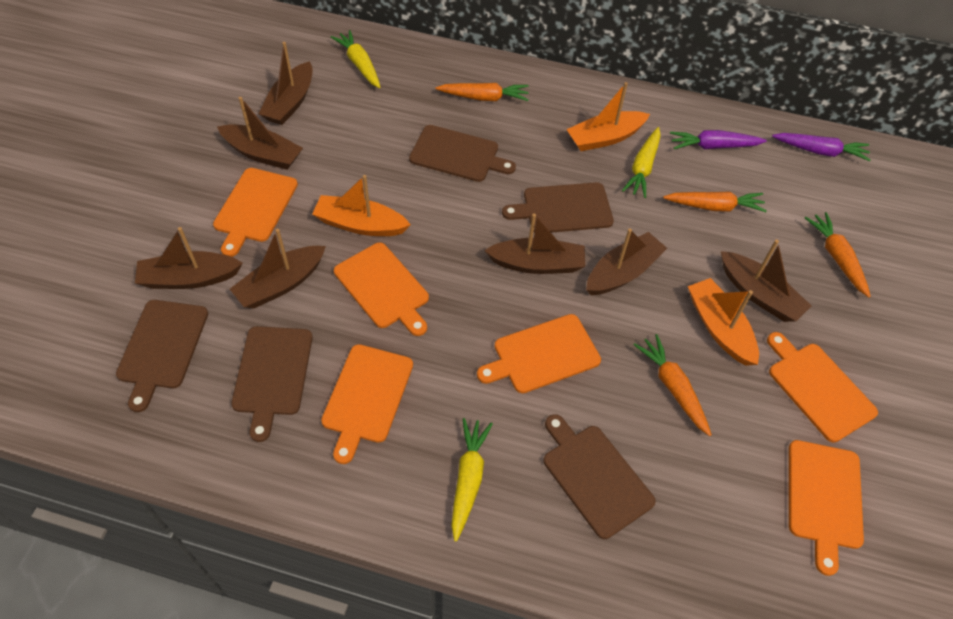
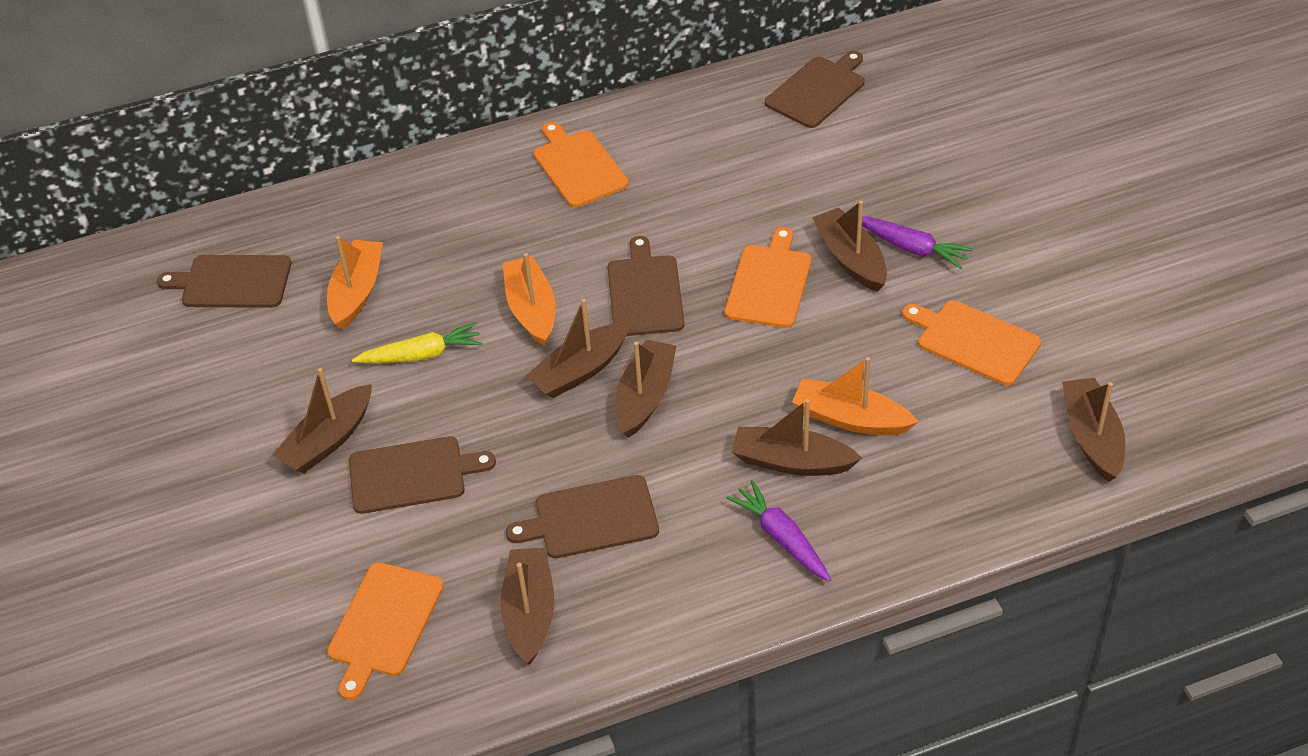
orange carrot: [436,83,529,101] [634,334,712,436] [663,191,767,212] [805,212,871,298] = 4 -> none = 0
orange cutting board: [213,168,298,257] [321,344,413,464] [334,242,429,336] [477,314,601,393] [767,332,878,443] [789,440,864,576] = 6 -> [327,562,444,700] [534,122,629,207] [725,227,811,328] [902,300,1041,386] = 4
yellow carrot: [331,30,381,88] [451,418,493,542] [622,127,661,198] = 3 -> [352,322,483,363] = 1

